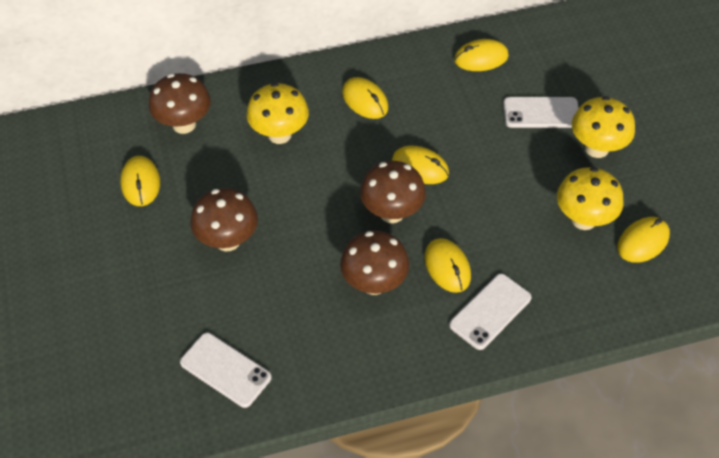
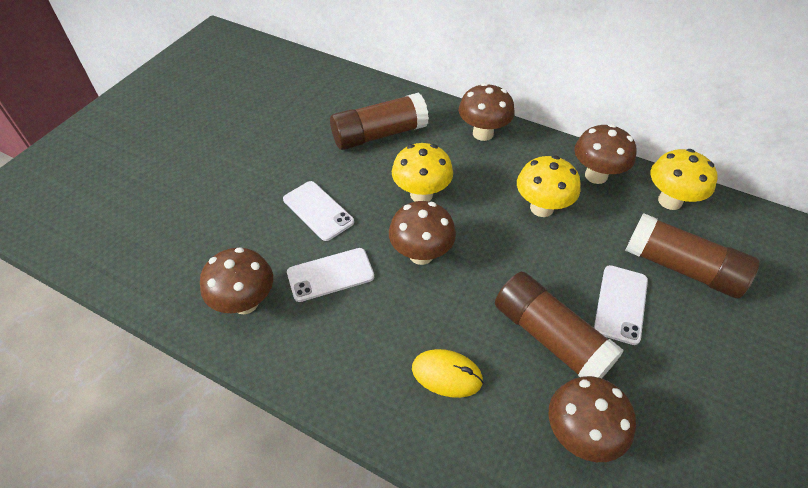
brown glue stick: none = 0 -> [330,93,429,150] [495,272,624,378] [625,213,760,298] = 3
brown mushroom: [149,73,211,134] [191,188,258,251] [340,231,410,295] [360,161,426,223] = 4 -> [200,247,273,314] [389,201,456,265] [459,83,515,141] [548,376,636,462] [574,124,636,184] = 5
yellow mouse: [120,156,160,206] [342,77,388,119] [392,146,449,184] [425,238,471,293] [454,39,509,71] [618,217,670,263] = 6 -> [412,349,484,398] = 1

